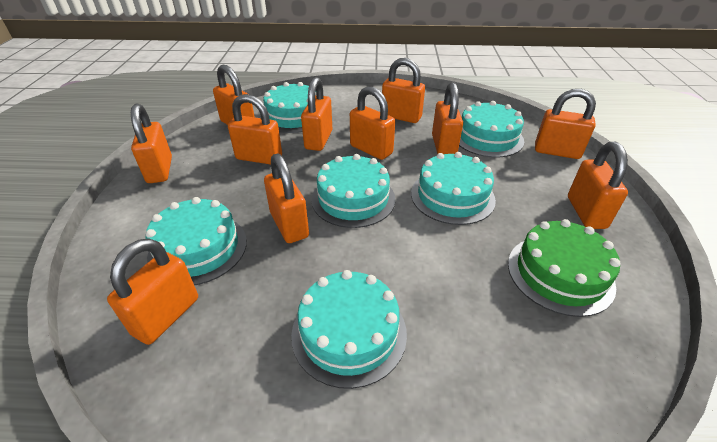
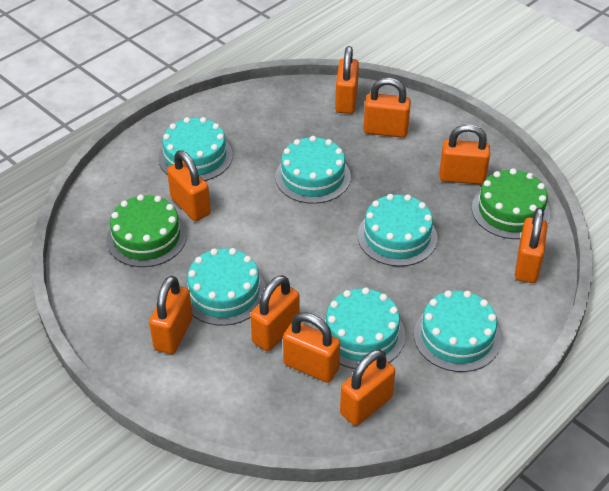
green cake: [508,219,620,317] = 1 -> [106,194,187,267] [472,168,550,239] = 2
orange padlock: [107,238,198,345] [131,103,172,183] [213,65,255,125] [228,94,282,165] [264,153,309,243] [301,77,332,151] [350,86,395,160] [382,58,425,123] [432,82,463,154] [535,89,596,159] [568,142,628,229] = 11 -> [149,276,193,354] [167,150,211,221] [250,275,300,351] [283,312,340,383] [335,46,359,114] [340,349,395,426] [364,78,411,138] [439,124,490,185] [515,207,548,283] = 9

